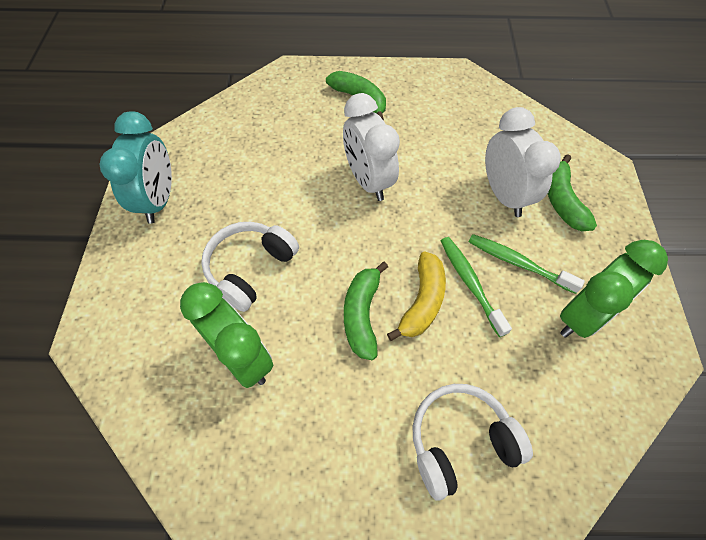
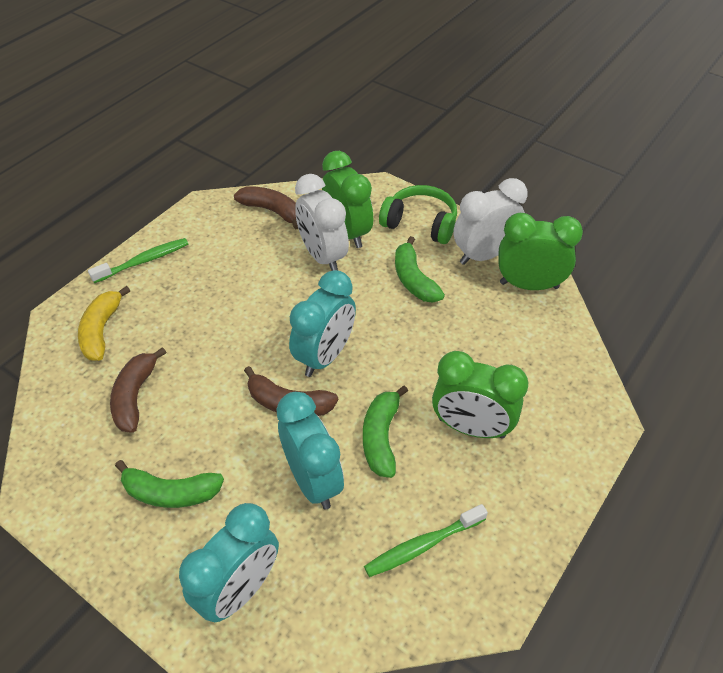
brown banana: none = 0 -> [110,347,167,433] [234,186,298,230] [244,366,338,416] = 3
green clock: [180,282,274,388] [560,240,668,338] = 2 -> [322,151,373,248] [432,351,528,439] [499,213,583,290] = 3
green headphones: none = 0 -> [379,185,457,244] = 1
turquoise clock: [99,111,172,224] = 1 -> [179,503,279,622] [276,392,344,510] [289,270,356,377] = 3
white headphones: [201,222,299,312] [413,384,533,501] = 2 -> none = 0

